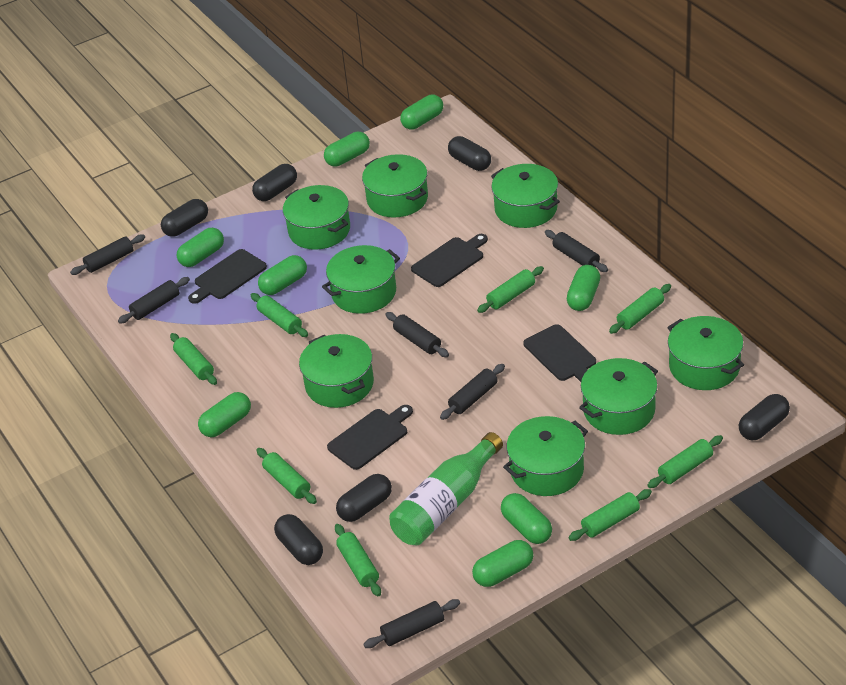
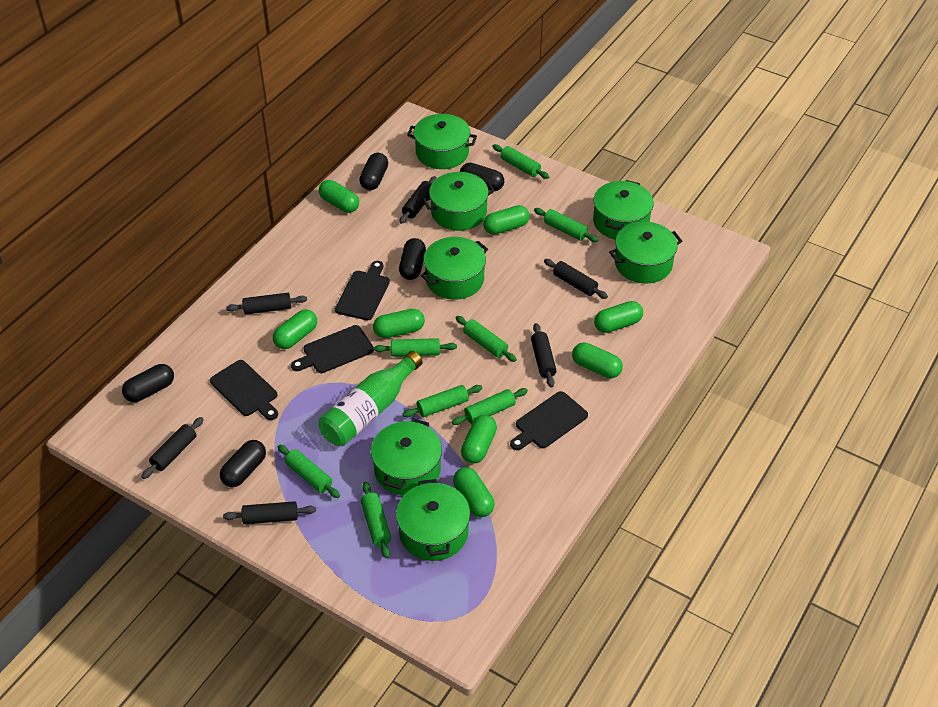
black capsule: [161,199,208,237] [252,164,297,201] [274,514,323,565] [336,474,392,522] [448,136,491,171] [739,394,790,440] = 6 -> [122,364,174,402] [220,440,266,487] [359,153,388,190] [399,238,426,280] [460,163,504,191] = 5
green pot: [283,185,350,250] [299,334,374,408] [322,245,400,314] [362,154,428,218] [491,164,560,228] [503,416,588,496] [579,358,658,435] [667,316,744,390] = 8 -> [371,419,442,496] [396,479,470,561] [407,114,477,169] [421,237,488,300] [423,172,495,231] [593,180,654,239] [609,221,682,284] = 7

